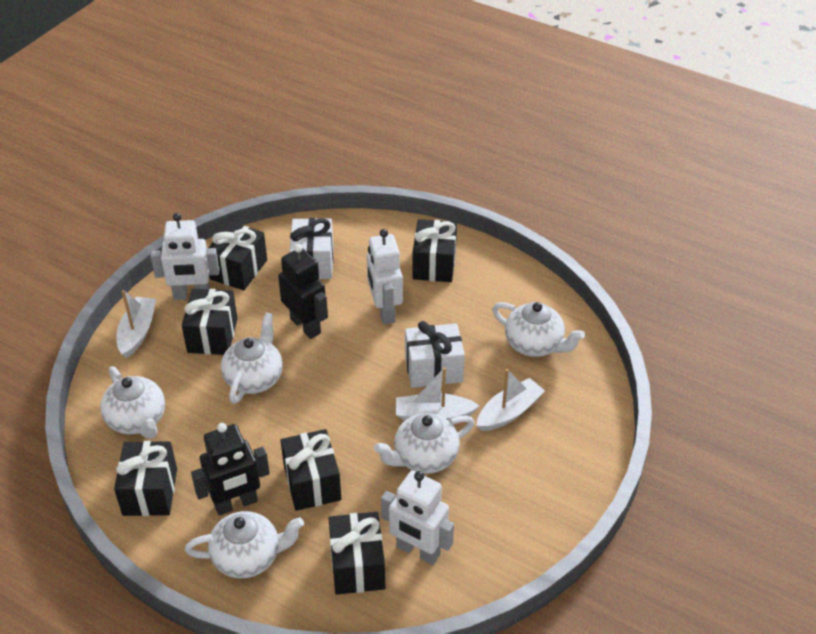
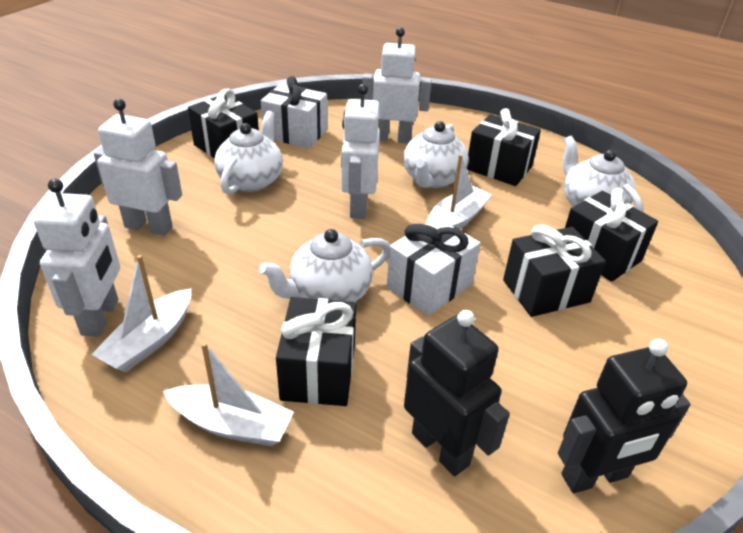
black gift: [114,441,177,516] [182,289,237,355] [208,222,267,290] [281,429,341,511] [329,512,385,595] [412,219,457,282] = 6 -> [188,88,259,159] [276,297,356,406] [467,108,541,186] [503,224,606,317] [565,188,658,282] = 5
white robot: [150,213,219,300] [367,229,403,324] [381,471,454,565] = 3 -> [33,179,120,337] [94,99,182,236] [341,84,380,219] [363,27,431,143] = 4
white teapot: [100,366,165,439] [185,511,304,578] [221,312,283,404] [374,413,474,474] [492,302,585,357] = 5 -> [214,111,283,195] [259,229,390,302] [403,121,469,188] [563,136,644,212] = 4

